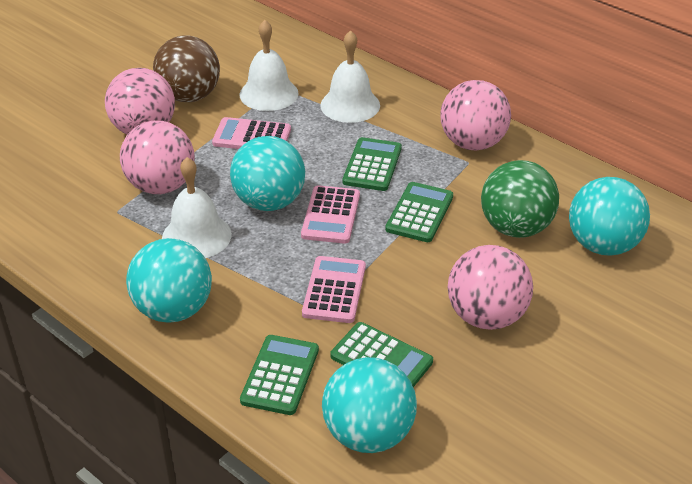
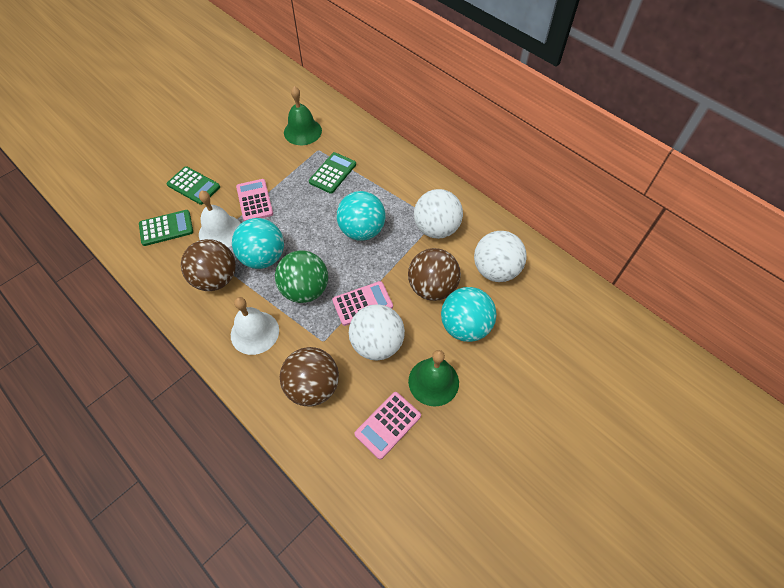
brown ball: [153,35,220,102] = 1 -> [181,239,236,291] [280,347,339,406] [408,248,461,301] = 3
green bell: none = 0 -> [284,86,322,145] [408,350,459,406] = 2
green calculator: [240,335,319,415] [331,322,433,387] [343,137,402,191] [385,182,453,242] = 4 -> [139,210,193,246] [166,166,220,205] [309,152,356,194] = 3
pink ball: [105,68,175,134] [120,121,195,194] [440,80,511,151] [448,245,533,330] = 4 -> none = 0
turquoise ball: [126,238,212,323] [230,136,305,211] [322,357,417,453] [569,177,650,256] = 4 -> [232,218,284,269] [337,191,386,241] [441,287,497,342] = 3
white ball: none = 0 -> [349,304,405,361] [414,189,463,239] [474,231,527,282] = 3
white bell: [162,157,232,258] [239,20,299,111] [320,30,380,123] = 3 -> [199,191,241,247] [231,297,279,355] = 2

